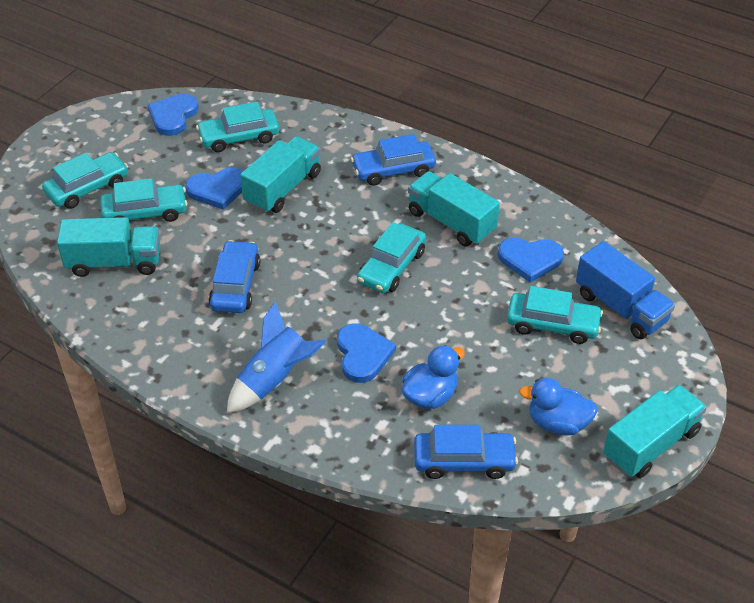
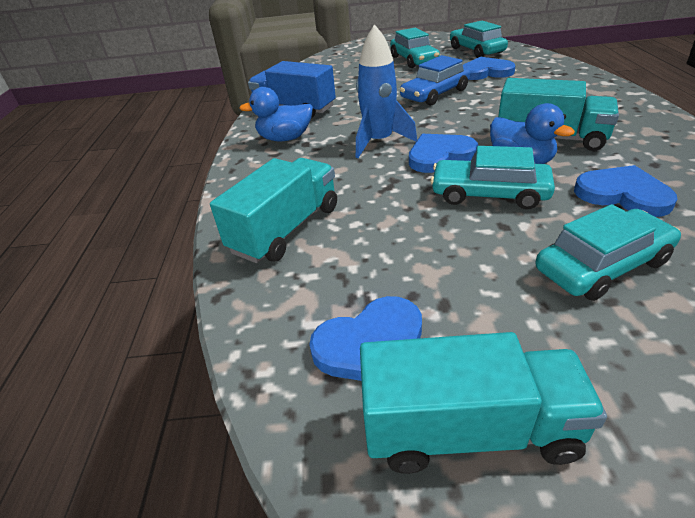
blue car: [209,240,260,313] [351,134,436,186] [414,425,518,479] = 3 -> [400,55,470,106] = 1
turquoise car: [42,152,128,209] [100,178,187,222] [196,102,279,152] [357,222,426,293] [507,286,603,344] = 5 -> [390,28,440,68] [430,146,555,209] [450,21,508,58] [535,204,681,301] = 4
turquoise truck: [57,217,160,277] [240,136,321,213] [408,171,500,247] [603,385,707,478] = 4 -> [210,158,337,263] [360,332,607,474] [498,78,619,151] = 3

